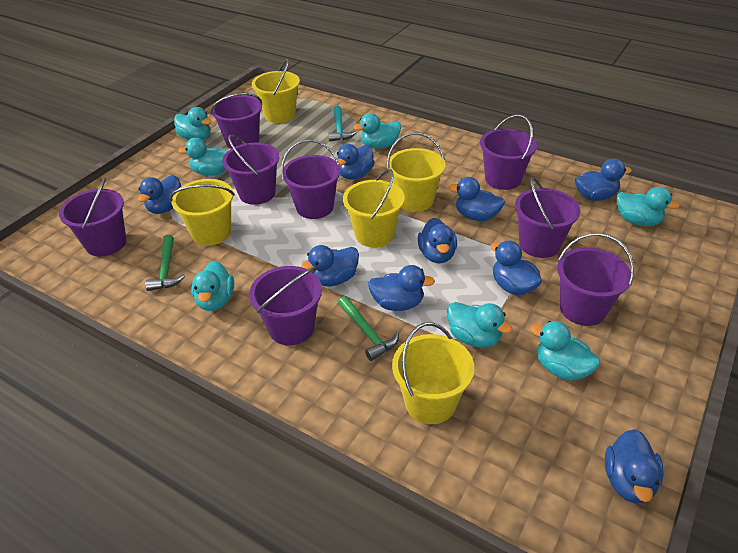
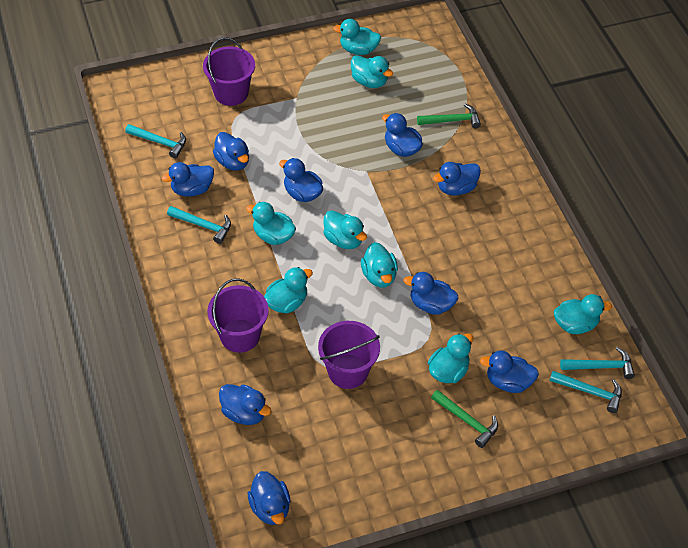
purple bucket: [59,178,126,257] [210,93,263,149] [222,135,280,205] [249,266,322,346] [281,139,341,219] [480,114,537,190] [515,177,580,258] [557,233,634,326] = 8 -> [203,37,255,106] [207,278,269,353] [318,321,380,389] = 3
turquoise duck: [174,107,212,140] [178,138,228,176] [191,261,234,311] [354,113,401,149] [447,302,512,348] [530,321,600,381] [617,187,680,226] = 7 -> [246,202,296,245] [264,267,313,313] [323,210,367,249] [333,19,381,55] [351,55,393,88] [361,242,398,287] [428,333,473,383] [554,294,612,334] = 8
turquoise hammer: [328,106,357,142] = 1 -> [125,124,186,159] [167,206,231,244] [549,371,622,413] [560,347,635,379] = 4
yellow bucket: [170,179,235,246] [252,59,300,123] [343,169,405,247] [387,133,446,212] [392,322,474,424] = 5 -> none = 0

